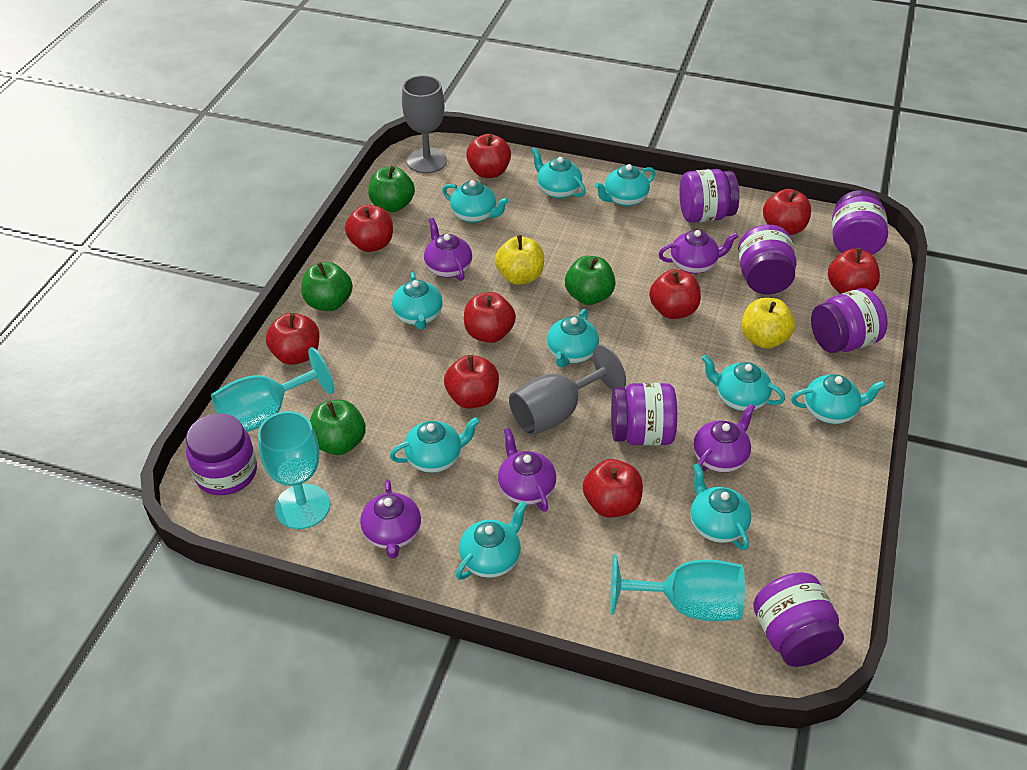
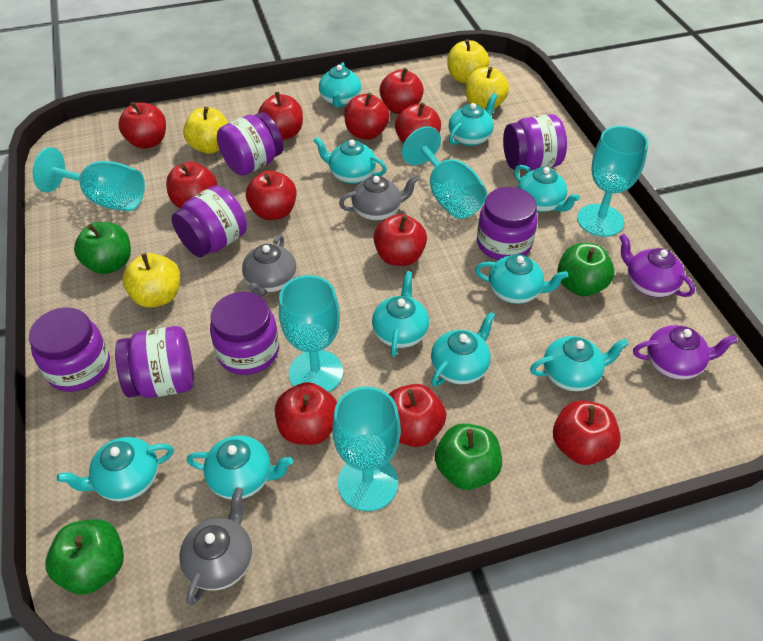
grey goblet: [402,75,447,173] [509,345,626,436] = 2 -> none = 0
grey teapot: none = 0 -> [179,487,252,606] [242,235,296,297] [339,175,419,221] = 3
purple teapot: [360,479,421,559] [424,218,472,281] [498,428,557,512] [659,230,739,274] [693,403,755,472] = 5 -> [619,234,695,297] [633,325,738,380] = 2
red apple: [266,313,319,365] [345,205,393,252] [444,355,499,409] [464,292,516,343] [466,134,511,178] [583,459,643,518] [649,269,701,319] [763,189,811,235] [828,248,880,294] = 9 -> [118,102,166,149] [166,161,217,208] [246,170,297,220] [258,92,303,140] [275,382,337,445] [344,93,390,140] [374,214,427,266] [379,68,424,114] [389,384,446,447] [395,102,441,144] [553,400,621,465] = 11
turquoise goblet: [211,347,334,432] [258,411,330,529] [610,554,745,621] = 3 -> [33,147,145,211] [279,275,343,392] [332,386,401,511] [402,126,487,219] [577,126,648,237] = 5
yellow apple: [495,235,544,285] [741,298,795,349] = 2 -> [123,253,180,308] [183,107,228,154] [447,39,489,83] [465,67,509,110] = 4

